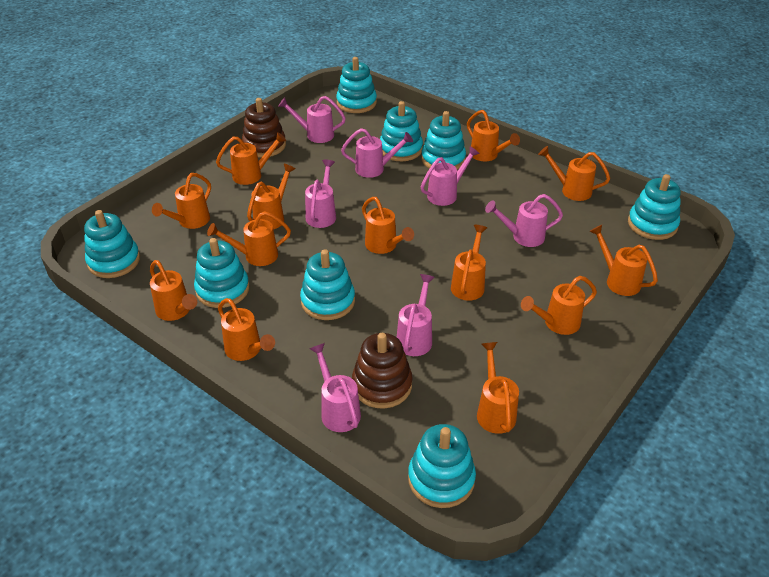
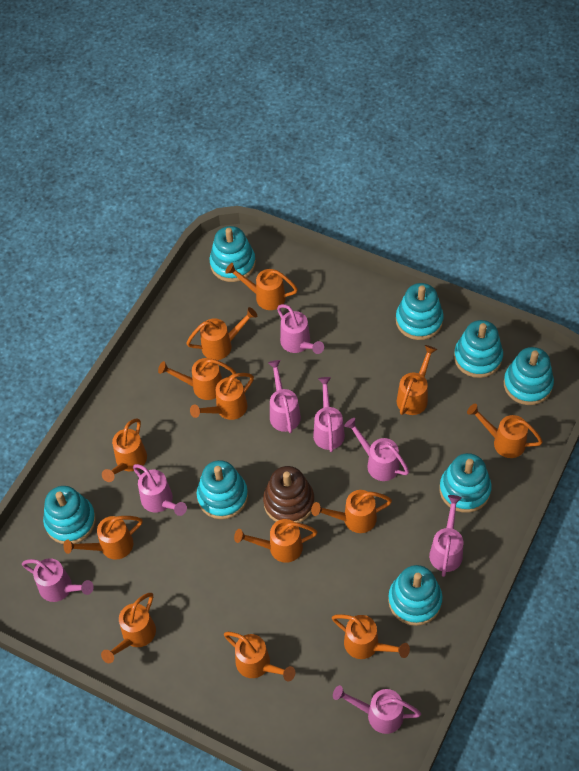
brown stacking toy: [242,98,286,158] [352,333,413,409] = 2 -> [263,466,315,523] = 1
pink watering can: [278,96,346,143] [305,159,336,228] [309,343,361,432] [341,128,413,178] [397,274,435,356] [421,146,480,206] [485,194,563,247] = 7 -> [22,558,94,602] [133,464,187,516] [268,360,301,433] [277,304,324,354] [313,377,345,452] [333,685,421,734] [344,418,409,481] [429,495,463,577] = 8

